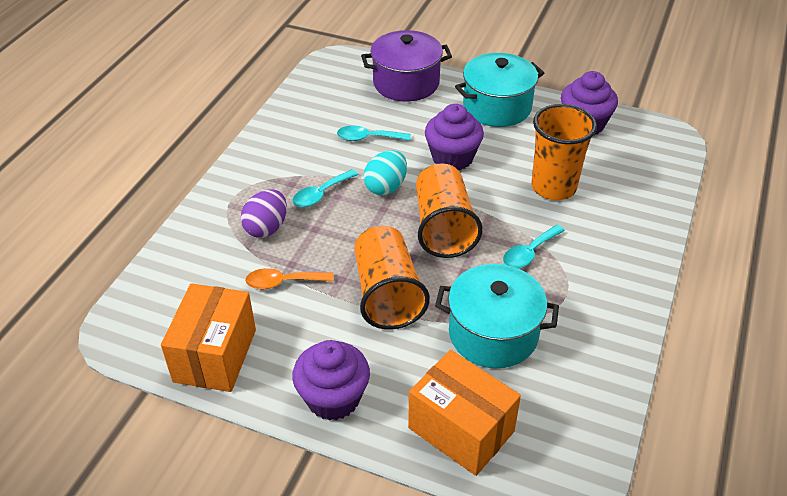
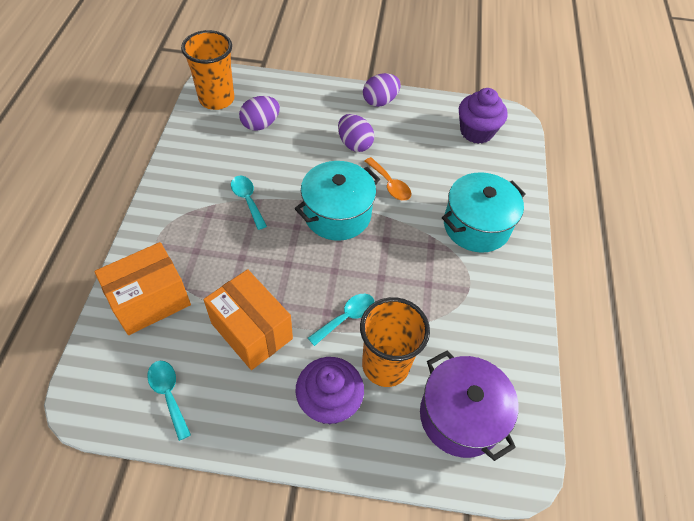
orange cup: [354,226,430,329] [416,163,483,258] [531,104,597,200] = 3 -> [181,30,234,110] [360,297,430,387] = 2
purple cupcake: [292,340,370,421] [425,104,484,170] [561,71,618,136] = 3 -> [295,357,364,425] [459,88,508,144] = 2
purple egg: [241,190,287,238] = 1 -> [239,96,280,131] [338,114,374,152] [363,73,401,107] = 3
turquoise egg: [363,150,407,195] = 1 -> none = 0

